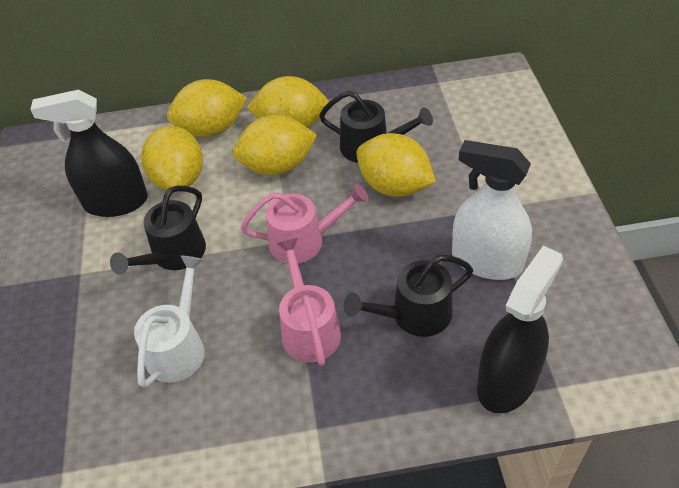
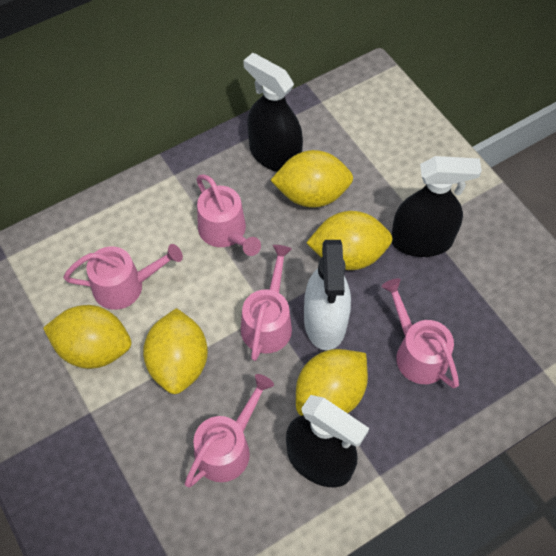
black spray bottle: [30,89,148,217] [477,246,563,413] = 2 -> [243,53,303,172] [286,395,369,487] [391,156,482,257] = 3
black watering can: [110,186,206,275] [319,91,433,163] [344,255,473,337] = 3 -> none = 0
pink watering can: [241,184,369,264] [277,238,341,366] = 2 -> [64,244,183,310] [185,374,274,487] [196,174,261,256] [241,245,292,361] [381,278,459,388] = 5
white watering can: [134,256,205,388] = 1 -> none = 0

